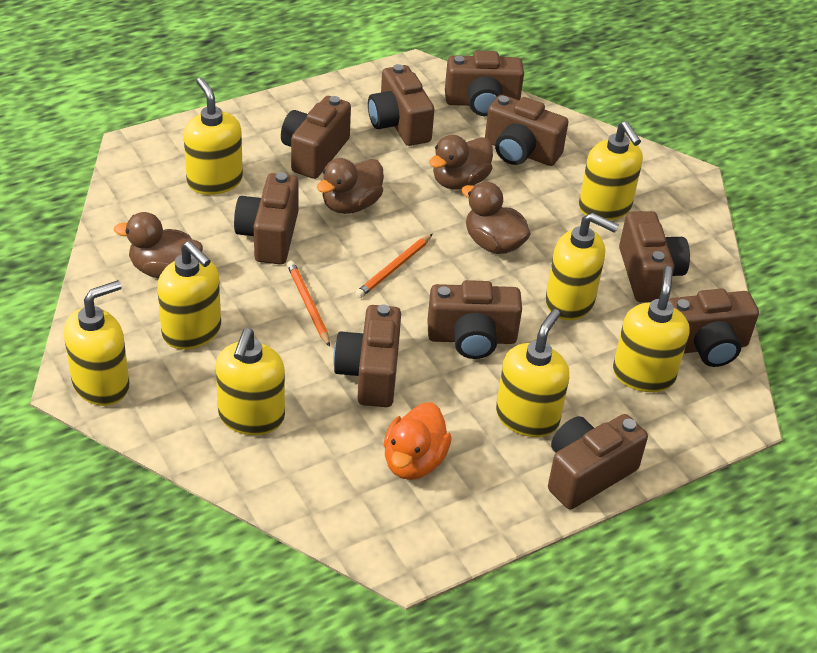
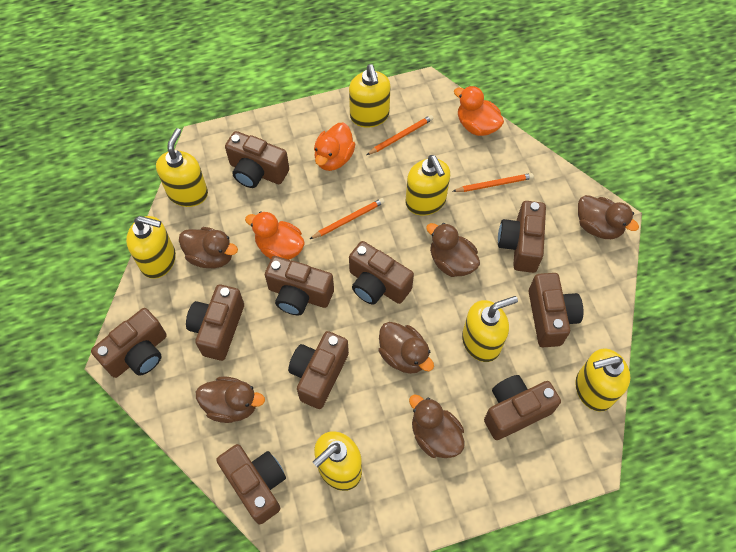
brown duck: [114,212,203,278] [317,158,384,214] [429,135,493,190] [461,182,531,254] = 4 -> [179,227,238,268] [196,376,265,423] [378,322,434,374] [409,394,465,458] [426,223,480,277] [578,195,639,239] = 6
orange duck: [384,402,452,480] = 1 -> [245,211,305,260] [314,123,355,171] [454,86,504,136] = 3
orange pencil: [287,261,330,347] [355,234,432,298] = 2 -> [310,198,385,239] [367,115,434,155] [453,173,534,192] = 3
yellow soap dispenser: [64,280,130,406] [157,241,221,350] [184,78,243,195] [216,328,285,435] [496,309,569,437] [546,213,619,320] [579,121,643,221] [613,266,690,392] = 8 -> [126,216,176,279] [156,128,208,207] [313,431,362,491] [349,64,391,128] [406,155,450,216] [462,296,518,362] [575,348,630,412] = 7

